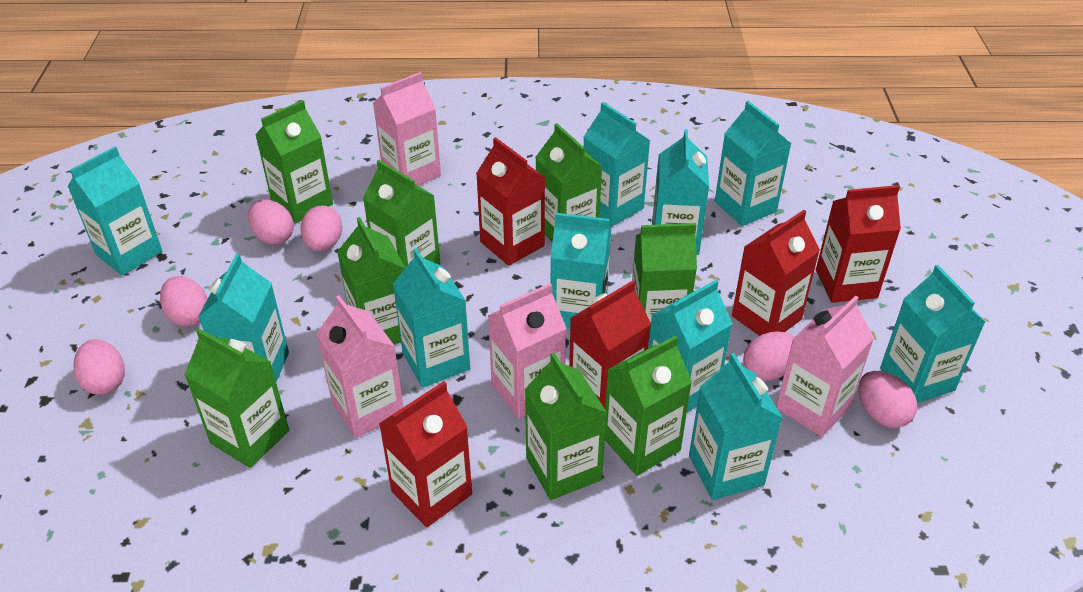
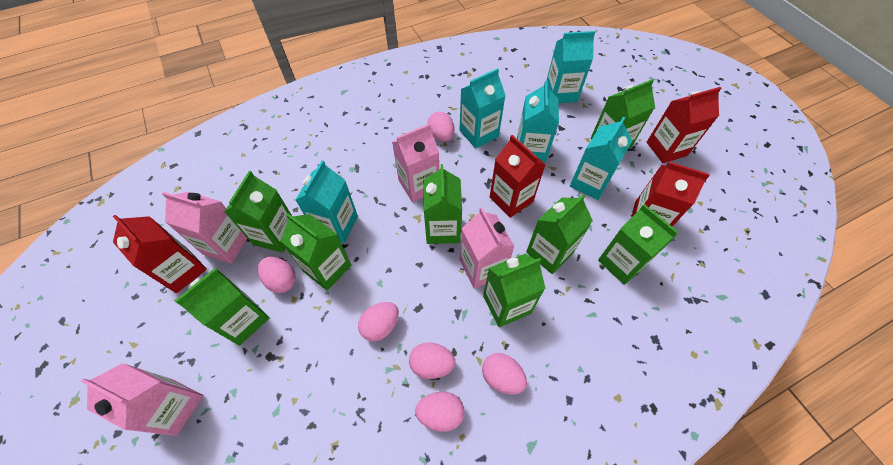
red carton: [379,381,472,527] [476,137,545,266] [569,281,651,408] [732,210,820,336] [816,185,901,303] = 5 -> [113,215,207,293] [490,135,546,218] [632,162,710,227] [647,87,721,163] = 4
turquoise carton: [67,147,162,276] [198,254,289,382] [393,248,470,388] [551,213,611,329] [584,102,650,227] [648,280,733,412] [652,129,709,255] [689,353,783,500] [715,101,791,226] [880,265,985,403] = 10 -> [296,160,358,243] [459,68,506,149] [517,80,559,162] [547,31,595,103] [570,117,632,200] = 5

